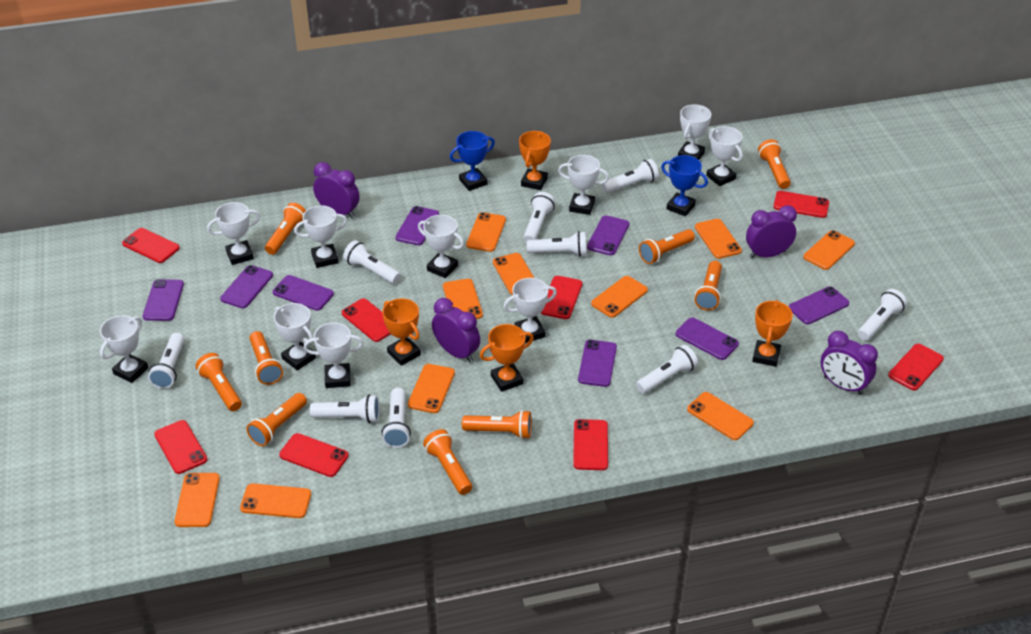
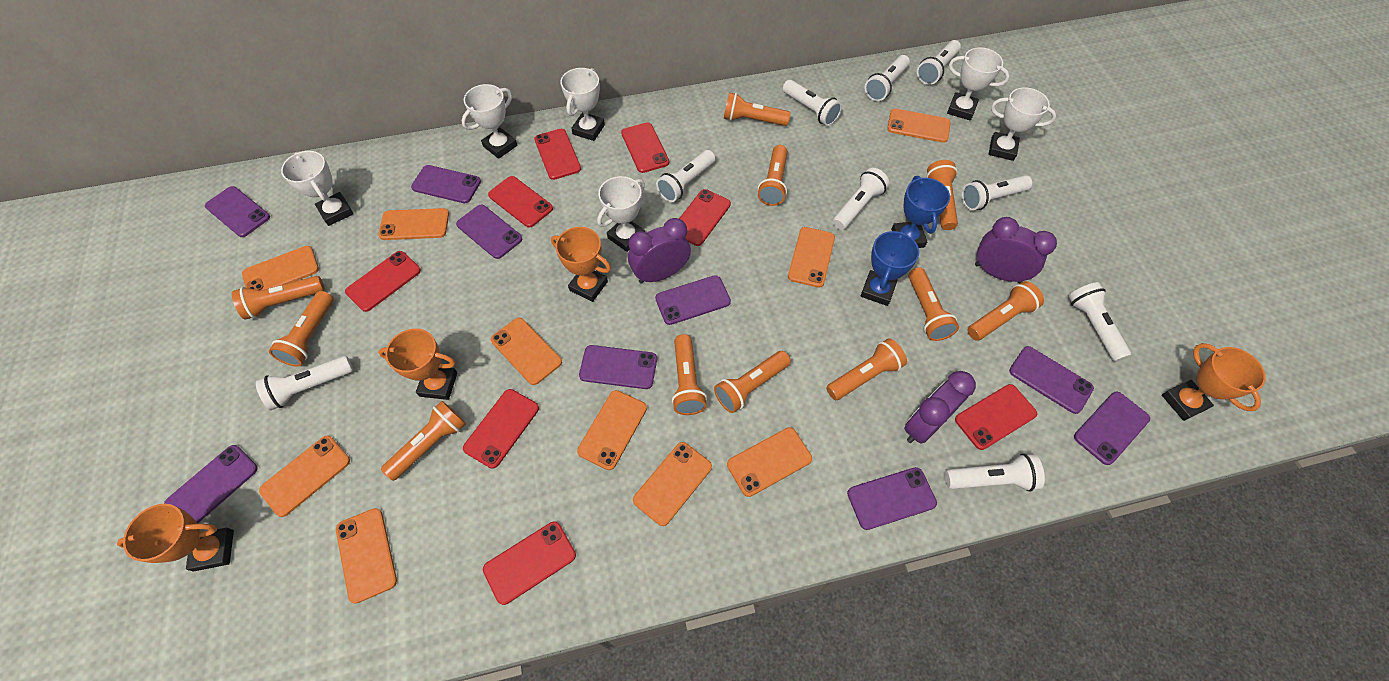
orange flashlight: [196,353,242,411] [246,393,307,446] [249,331,283,385] [265,203,306,255] [423,429,472,495] [462,410,532,439] [639,229,695,264] [695,261,722,310] [758,139,791,189] = 9 -> [232,276,325,320] [269,291,334,367] [381,401,466,481] [672,334,707,415] [714,351,791,413] [724,93,791,126] [758,145,788,206] [826,338,907,400] [908,267,959,341] [927,160,958,230] [967,281,1044,341] = 11
purple clock: [313,162,360,218] [432,298,480,362] [746,205,797,258] [821,331,878,395] = 4 -> [628,218,691,284] [904,371,976,444] [975,217,1057,283] = 3
purple phone: [143,279,184,321] [220,265,273,308] [273,275,334,311] [395,206,439,245] [578,340,617,387] [587,215,629,255] [676,318,739,360] [789,286,849,324] = 8 -> [164,445,258,523] [205,186,270,237] [411,165,481,203] [456,205,522,259] [579,345,657,389] [655,275,731,325] [847,467,937,530] [1009,346,1094,414] [1074,392,1150,465] = 9
white trophy: [100,315,148,383] [207,202,260,265] [274,303,316,371] [294,205,347,268] [304,323,363,388] [418,215,464,278] [503,278,557,343] [558,155,609,215] [678,104,711,160] [706,126,743,186] = 10 -> [281,151,354,226] [462,84,518,159] [560,68,605,141] [597,176,645,252] [947,47,1010,121] [989,87,1056,161] = 6

